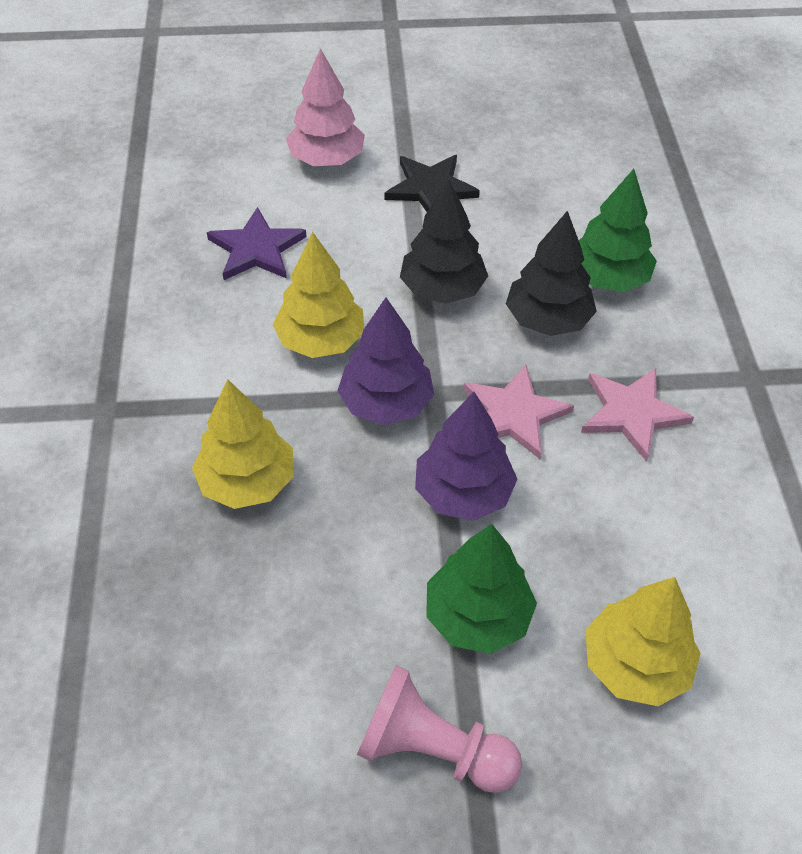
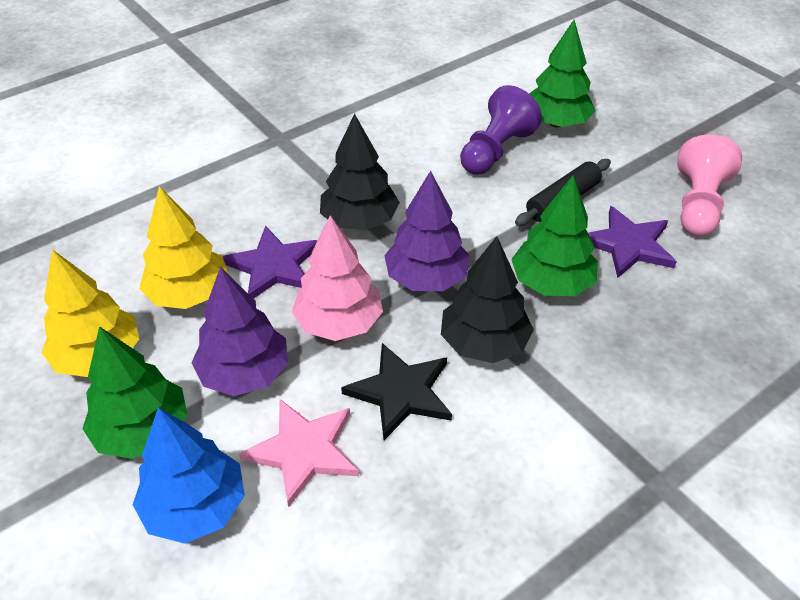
black rolling pin: none = 0 -> [515,159,611,226] = 1
blue tree: none = 0 -> [133,407,245,544] = 1
green tree: [426,524,537,654] [579,169,657,292] = 2 -> [82,326,187,459] [511,176,598,296] [529,20,596,128] = 3
pink star: [464,365,574,459] [581,368,694,462] = 2 -> [239,399,359,508] = 1
purple pawn: none = 0 -> [460,85,542,175] = 1
purple star: [207,207,307,280] = 1 -> [223,226,318,299] [588,206,677,278] = 2
yellow tree: [192,379,294,509] [273,232,364,358] [585,577,701,706] = 3 -> [41,249,139,377] [139,186,229,309] = 2

